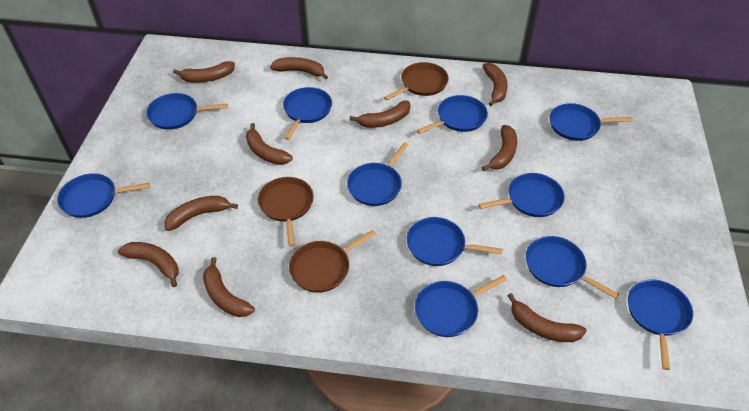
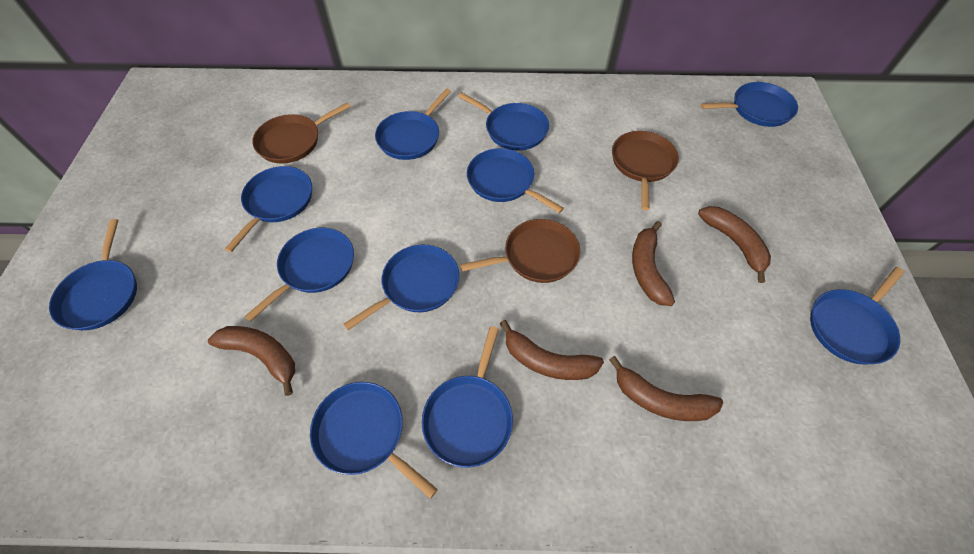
brown banana: [118,242,179,287] [164,196,238,231] [173,61,235,83] [203,257,255,317] [246,123,293,165] [270,57,328,79] [350,100,411,128] [482,125,517,171] [483,63,508,106] [507,293,586,342] = 10 -> [208,326,295,396] [500,320,604,380] [609,356,723,421] [632,221,675,306] [698,206,771,283] = 5

